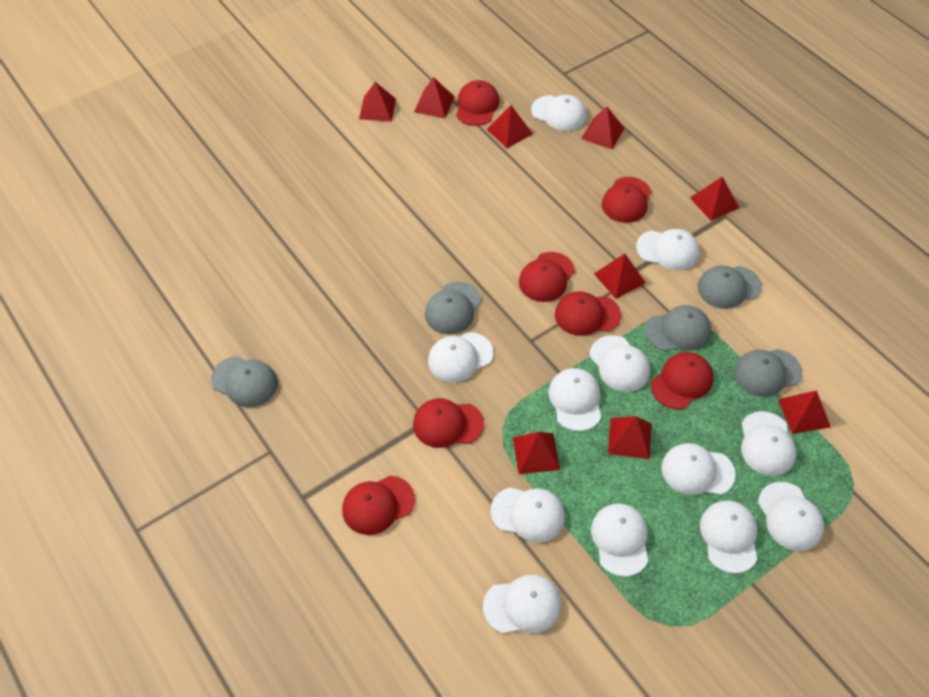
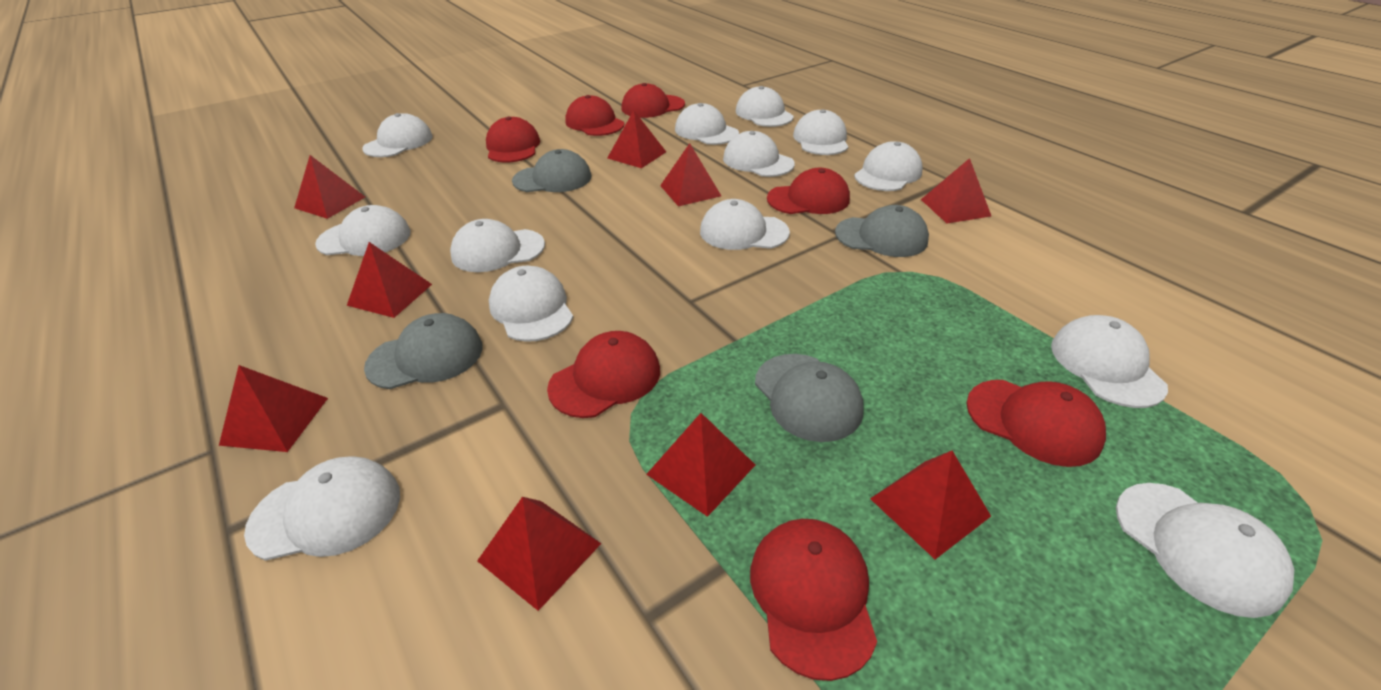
grey cap: [211,356,278,407] [425,282,481,334] [645,305,711,351] [698,266,762,309] [734,349,802,397] = 5 -> [364,313,483,389] [512,149,592,192] [755,354,864,442] [835,205,929,257] = 4
white cap: [428,332,494,383] [483,575,562,634] [491,487,565,543] [531,95,587,131] [549,368,601,431] [590,335,650,392] [591,504,648,577] [636,229,700,270] [661,443,736,495] [700,501,757,574] [741,411,796,476] [758,482,824,551] = 12 -> [244,457,400,561] [315,205,411,256] [362,113,433,157] [450,219,545,272] [489,266,573,342] [675,103,739,145] [700,199,790,250] [723,131,795,177] [736,86,794,127] [793,109,848,155] [854,141,923,191] [1051,315,1168,408] [1116,483,1294,618] = 13

